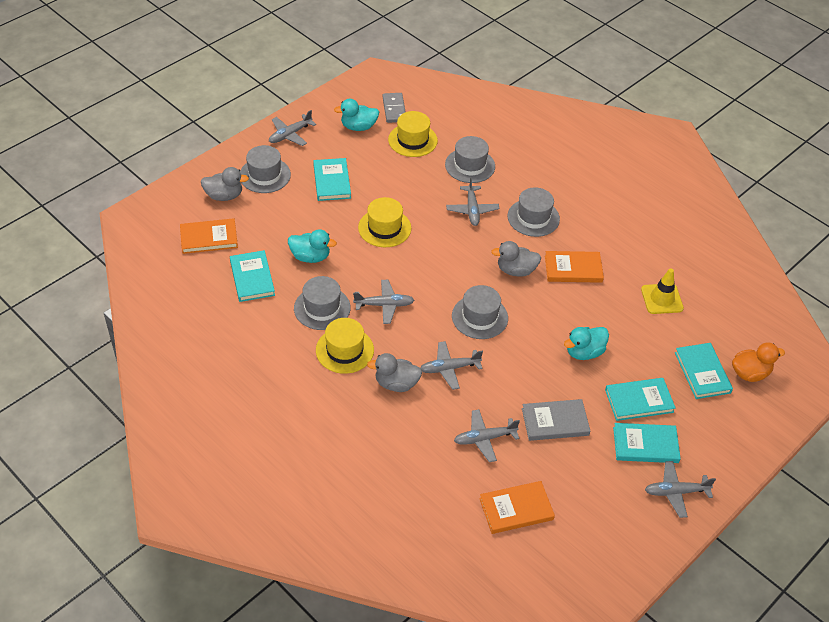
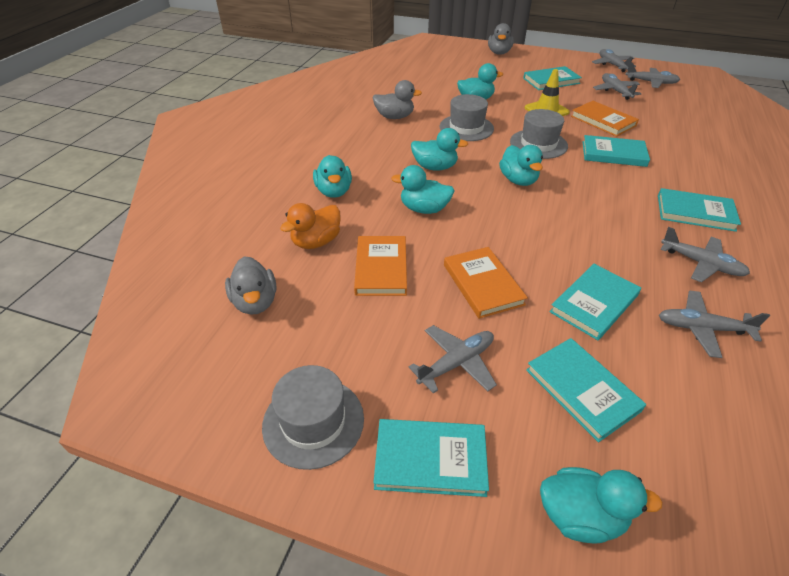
grey book: [522,399,590,441] = 1 -> none = 0
grey domino: [383,93,406,123] = 1 -> none = 0
grey hat: [240,145,291,193] [294,276,351,330] [445,136,495,183] [452,285,508,339] [508,187,560,237] = 5 -> [262,365,364,470] [440,94,494,141] [510,109,568,159] = 3
turquoise book: [230,250,275,302] [313,158,351,201] [605,378,676,421] [613,423,681,463] [675,343,733,399] = 5 -> [373,419,489,497] [523,66,582,90] [526,338,646,442] [549,264,641,340] [583,135,650,167] [658,188,741,232] = 6
turquoise duck: [288,229,337,263] [334,99,379,131] [564,327,609,360] = 3 -> [313,155,352,198] [391,165,454,214] [411,128,468,171] [457,63,503,99] [499,145,543,186] [540,467,663,544] = 6
yellow hat: [316,318,374,374] [358,197,411,247] [388,111,438,157] = 3 -> none = 0

